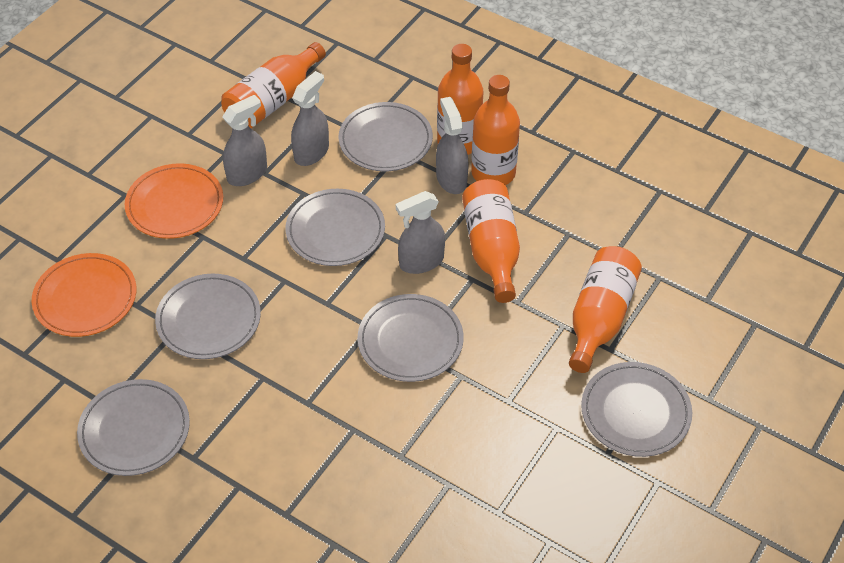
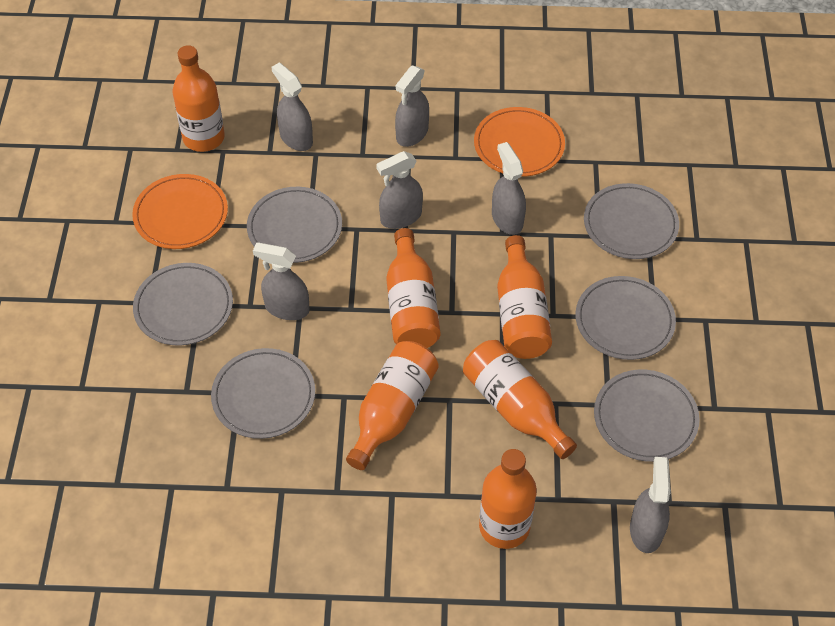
grey spray bottle: [222,95,267,186] [291,71,329,166] [396,191,445,274] [436,97,469,194] = 4 -> [253,243,309,320] [272,63,313,151] [376,151,423,229] [395,65,429,147] [492,142,526,235] [630,457,671,553] = 6
orange bottle: [221,42,326,128] [437,44,483,155] [462,179,520,303] [471,75,520,185] [569,246,642,373] = 5 -> [173,45,225,152] [346,341,439,470] [386,228,441,348] [463,340,577,459] [479,449,537,549] [497,235,552,359] = 6

